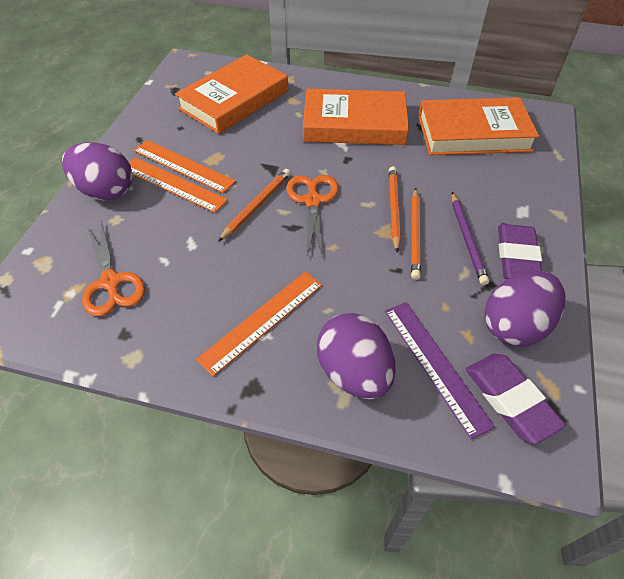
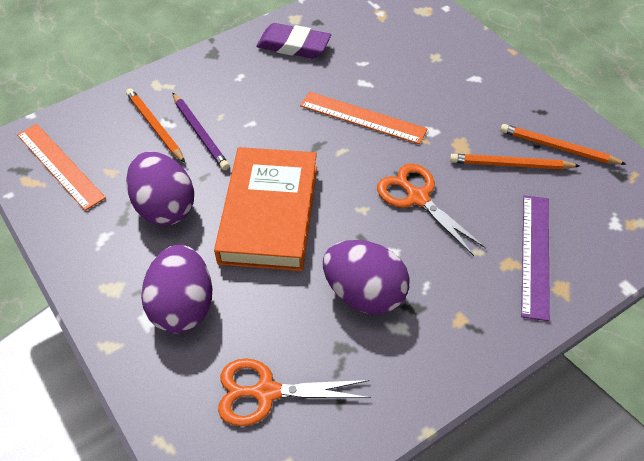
orange book: [175,54,288,134] [303,89,409,145] [418,97,539,155] = 3 -> [214,147,317,271] = 1
orange ruler: [129,157,228,213] [134,140,236,193] [196,272,322,377] = 3 -> [17,124,106,211] [300,92,428,144] = 2
purple eraser: [466,354,566,444] [498,224,542,279] = 2 -> [256,23,331,59] = 1

